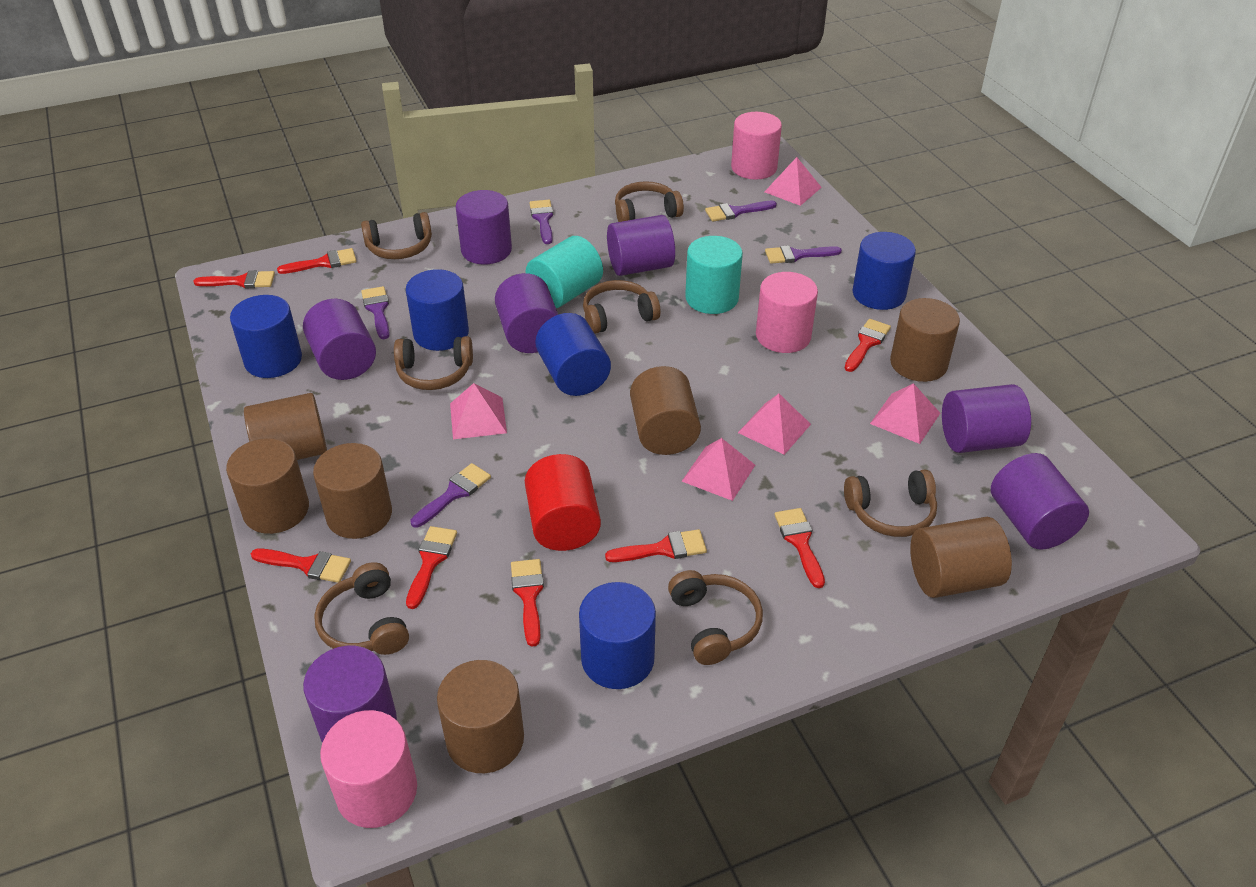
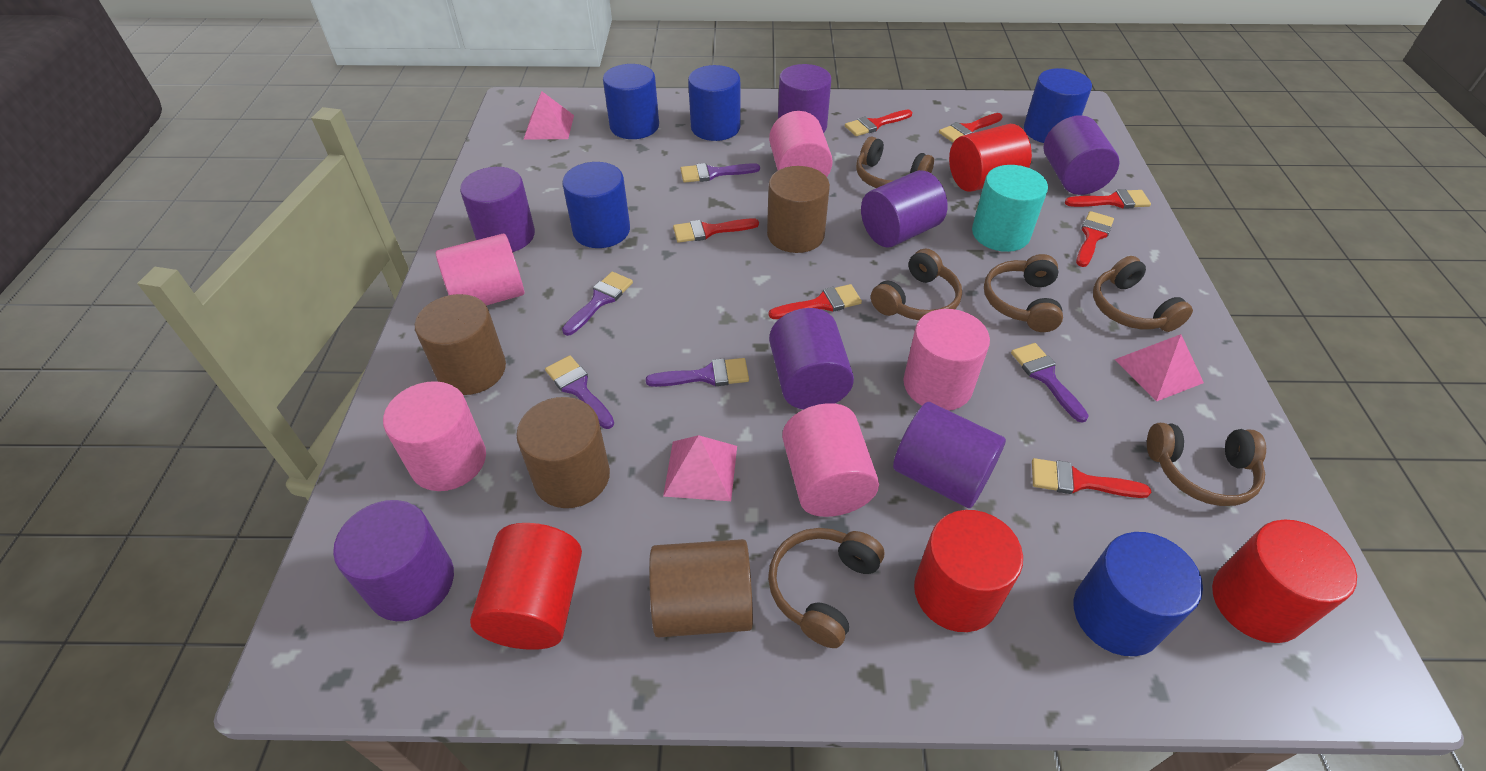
brown cylinder: [226,438,309,534] [244,393,327,460] [313,443,392,539] [437,660,524,773] [630,366,701,455] [890,298,960,382] [910,517,1012,598] = 7 -> [415,294,506,395] [516,397,610,508] [649,539,753,637] [767,166,830,253] = 4
brown headphones: [314,562,409,655] [361,212,432,259] [394,336,473,390] [583,280,660,334] [615,181,684,222] [668,570,763,665] [844,469,937,537] = 7 -> [768,528,884,648] [856,137,934,188] [871,249,962,320] [984,254,1063,332] [1093,256,1193,332] [1147,423,1266,506] = 6
pink cylinder: [320,710,417,828] [731,112,782,180] [756,272,818,353] = 3 -> [383,381,486,491] [436,234,525,306] [769,111,833,177] [782,403,879,517] [903,309,990,411] = 5
pink pyramid: [450,383,507,439] [682,438,755,501] [738,394,811,455] [765,157,822,206] [870,383,940,444] = 5 -> [524,92,574,139] [663,435,737,501] [1114,334,1204,401] = 3
red brush: [193,270,275,288] [251,548,351,583] [277,248,356,274] [406,526,457,609] [511,559,544,647] [605,529,707,562] [774,508,825,588] [844,319,891,372] = 8 -> [673,218,759,243] [769,284,862,319] [845,110,912,136] [939,113,1002,142] [1032,458,1151,498] [1064,189,1151,209] [1076,211,1114,267] = 7
red cylinder: [525,454,601,551] = 1 -> [470,523,582,650] [914,510,1023,632] [949,124,1032,192] [1212,519,1357,643] = 4
turquoise cylinder: [526,236,603,308] [685,236,743,314] = 2 -> [972,165,1048,252] = 1

